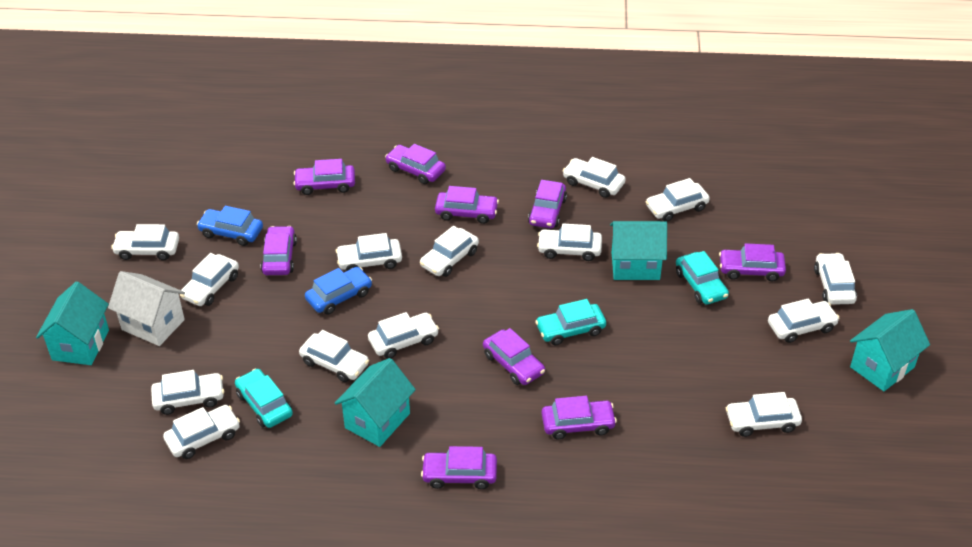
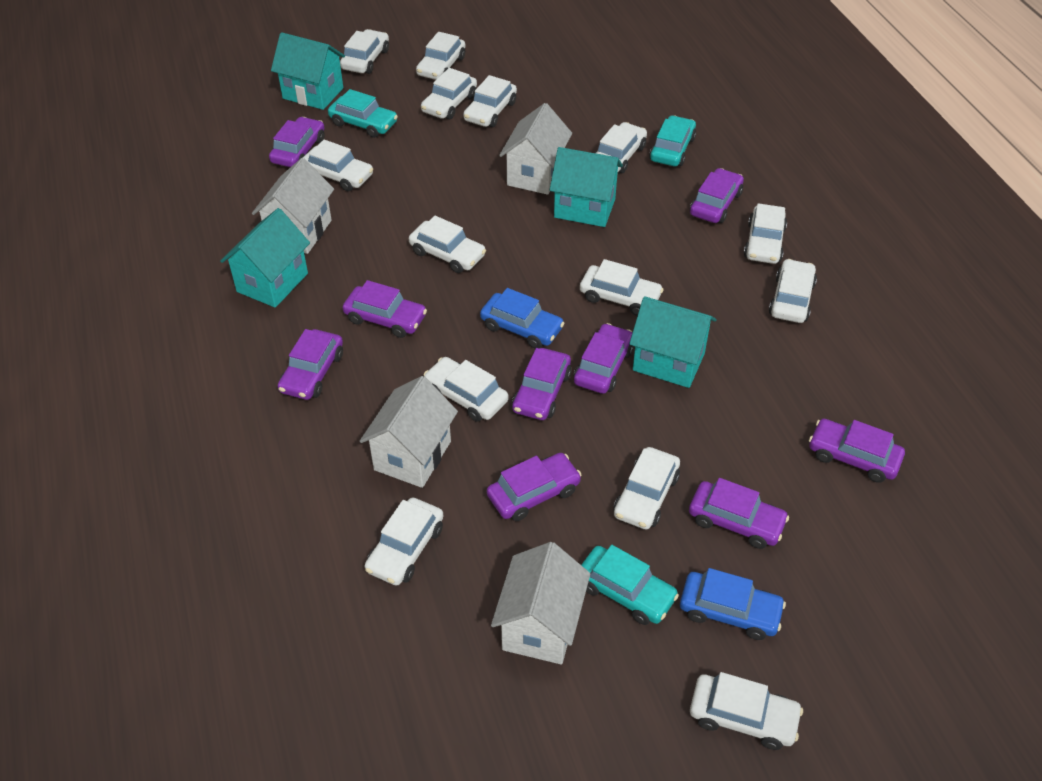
white house: [108,271,185,346] = 1 -> [252,158,334,254] [360,376,458,488] [491,542,590,664] [499,103,572,195] = 4

